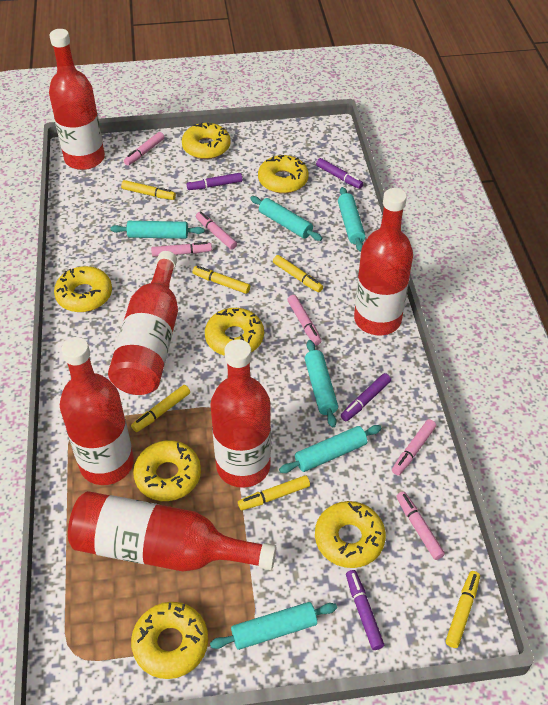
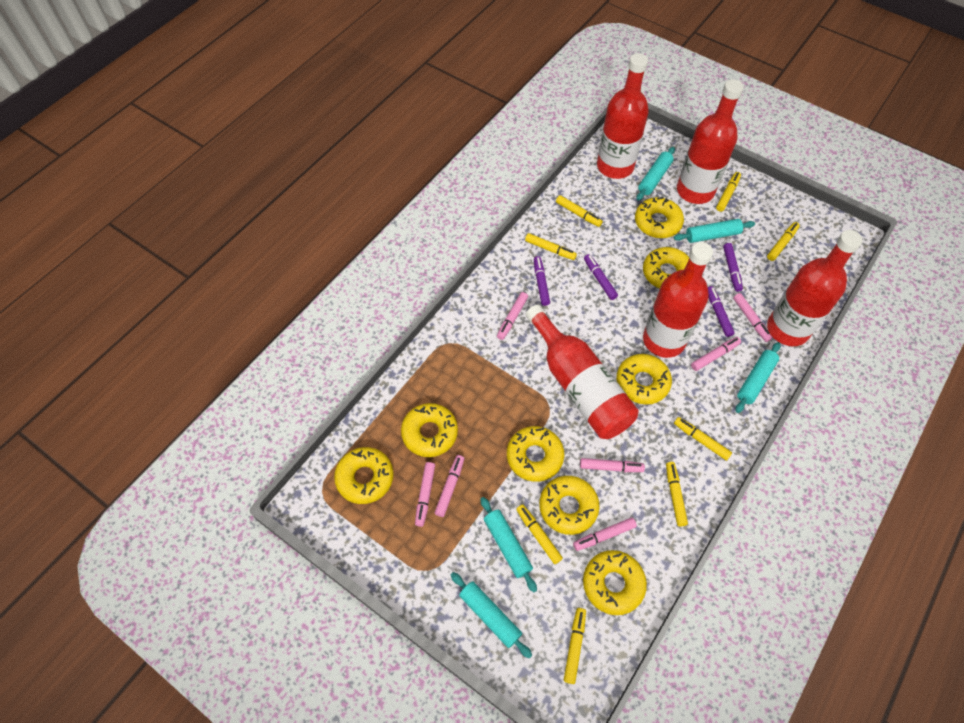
pink marker: [124,132,164,166] [151,242,212,257] [196,212,237,250] [287,295,322,345] [392,419,436,475] [396,491,445,560] = 6 -> [415,462,435,527] [434,455,464,517] [497,292,528,340] [573,517,637,551] [580,458,645,472] [691,337,741,371] [733,293,772,342] = 7
red bottle: [49,29,105,170] [60,337,134,485] [68,491,277,571] [108,251,178,395] [210,339,271,488] [354,188,413,336] = 6 -> [526,304,639,439] [597,53,649,179] [643,242,713,358] [677,79,744,204] [767,230,863,346] = 5
turquoise rolling pin: [110,221,204,239] [210,602,337,650] [250,196,322,241] [279,425,382,473] [305,340,338,427] [338,187,366,252] = 6 -> [451,572,532,658] [481,497,537,592] [637,147,675,201] [674,219,755,243] [735,342,781,413] = 5
yellow donut: [54,266,112,312] [131,602,208,679] [133,440,201,501] [182,123,231,159] [205,308,264,356] [258,155,309,193] [315,501,386,568] = 7 -> [334,447,394,504] [401,403,458,457] [507,426,564,482] [539,476,599,535] [583,550,647,615] [616,354,672,405] [635,197,684,238] [643,247,689,289] = 8
yellow marker: [121,180,176,200] [131,385,190,432] [192,266,250,294] [238,475,310,510] [273,255,323,292] [446,571,480,648] = 6 -> [516,504,563,564] [525,233,577,260] [556,195,603,227] [564,608,586,684] [666,462,688,526] [674,417,732,461] [716,172,741,212] [767,222,800,261] = 8

